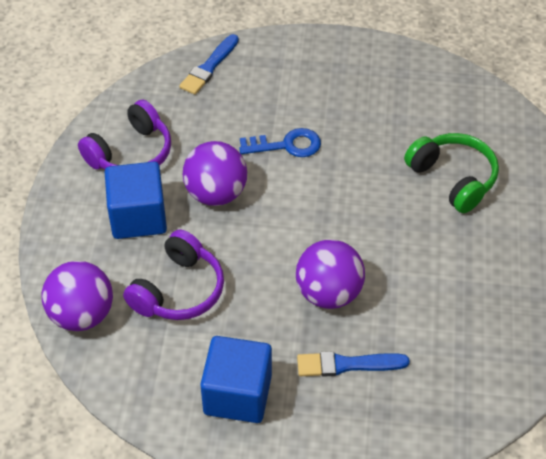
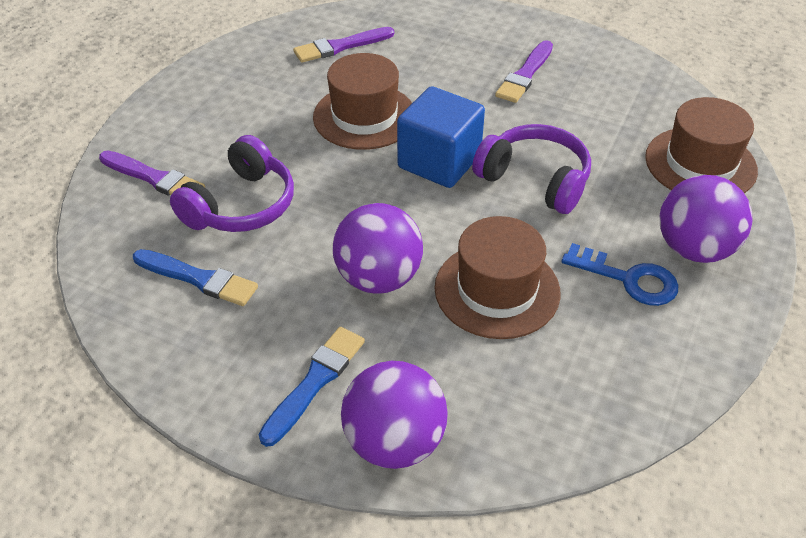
blue cube: [105,162,167,239] [200,336,272,423] = 2 -> [397,86,485,188] = 1
brown hat: none = 0 -> [313,53,412,150] [434,216,560,339] [645,97,758,193] = 3
green headphones: [404,133,499,213] = 1 -> none = 0
purple brush: none = 0 -> [99,150,205,196] [293,27,394,63] [495,40,553,103] = 3

